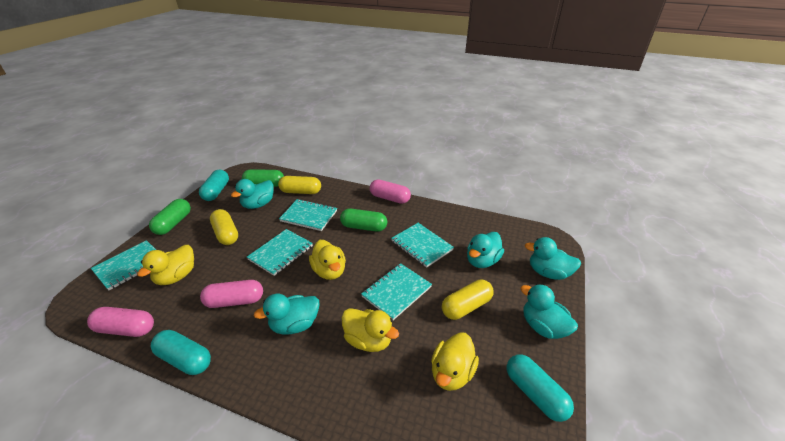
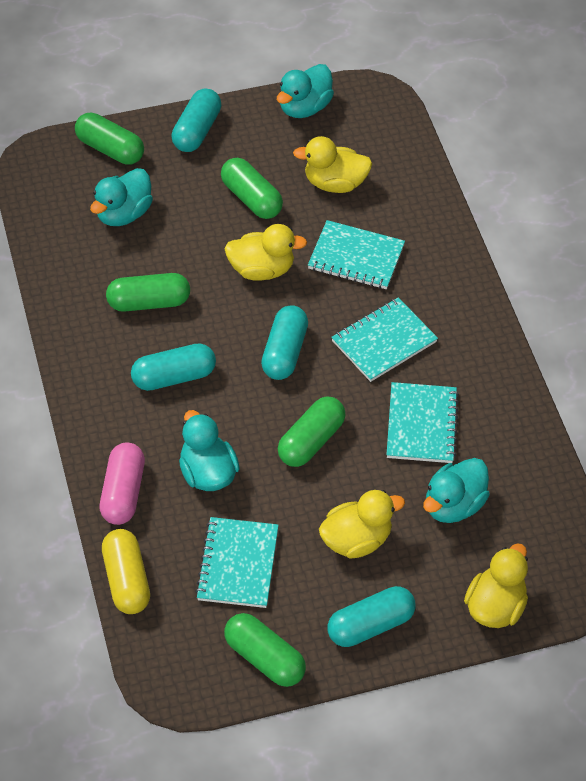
green capsule: [149,199,191,235] [242,169,284,187] [340,208,387,232] = 3 -> [75,113,144,165] [106,273,190,312] [221,158,283,219] [224,613,306,687] [278,396,346,467] = 5
pink capsule: [87,307,154,337] [200,280,263,308] [370,179,411,204] = 3 -> [99,442,145,525] = 1
turquoise capsule: [151,330,211,375] [199,170,229,201] [507,354,574,422] = 3 -> [131,343,216,391] [172,88,221,152] [261,305,308,380] [328,586,416,647] = 4
turquoise duck: [231,179,274,209] [254,294,319,335] [467,232,504,268] [520,284,578,339] [525,237,581,280] = 5 -> [90,168,153,226] [179,410,240,491] [277,64,334,118] [423,458,490,523] = 4
turquoise notebook: [91,240,156,290] [247,229,313,276] [279,199,337,231] [361,263,432,320] [391,223,454,268] = 5 -> [195,517,279,608] [308,220,405,289] [331,297,438,382] [387,382,459,463] = 4
yellow capsule: [210,209,238,245] [278,176,321,194] [442,280,494,320] = 3 -> [102,529,150,614] = 1

